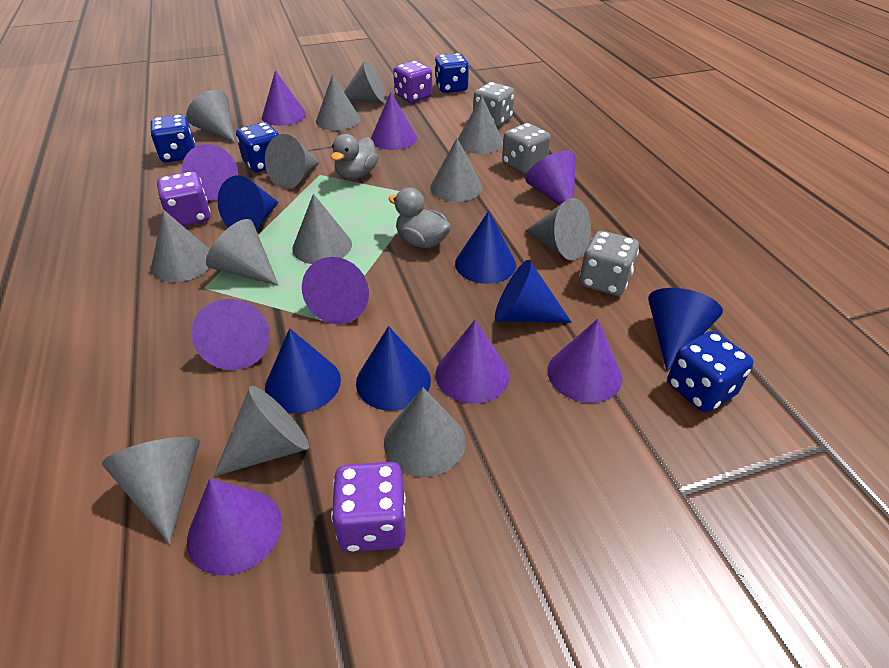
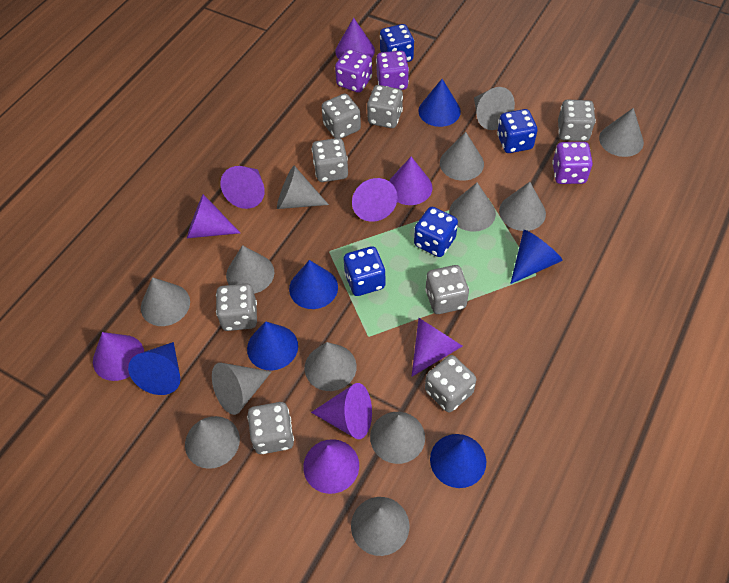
grey dice: [473,82,515,127] [502,123,551,174] [579,231,639,296] = 3 -> [216,284,257,331] [247,402,294,454] [312,138,348,182] [322,94,361,138] [367,85,403,128] [425,265,469,314] [425,355,476,412] [558,100,596,141] = 8
grey duck: [331,134,379,179] [388,188,451,248] = 2 -> none = 0

